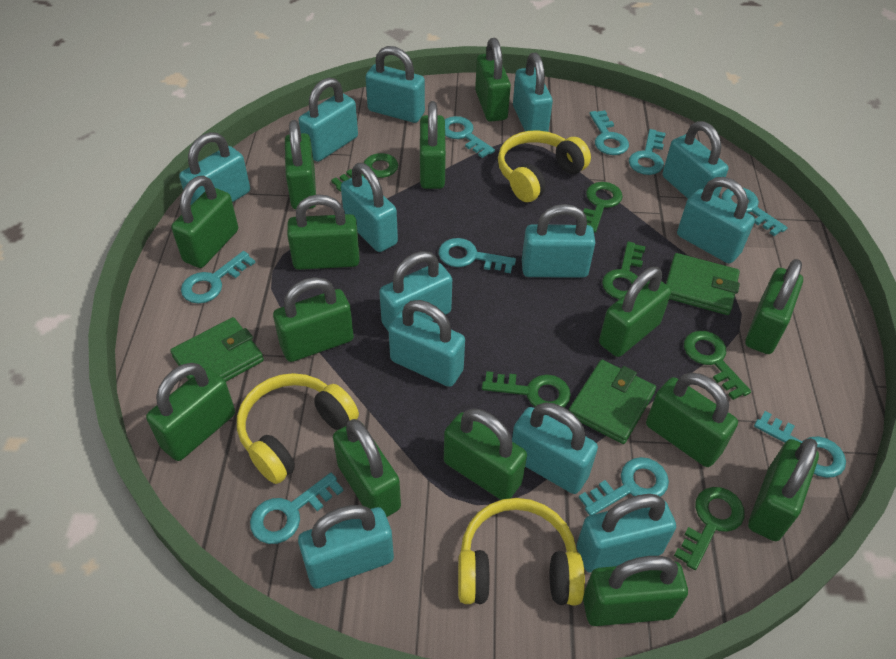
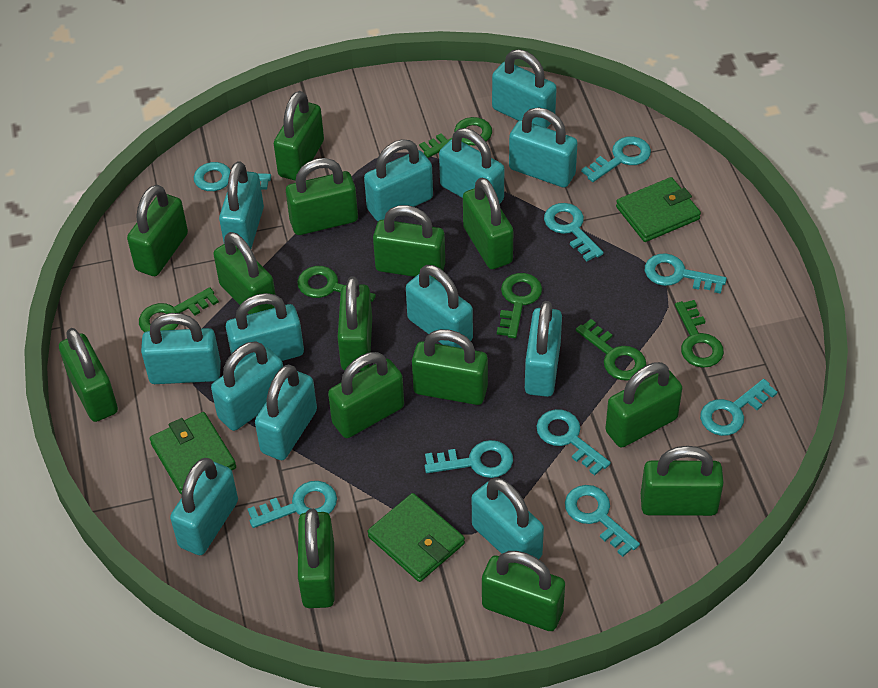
yellow headphones: [237,373,359,484] [458,498,585,605] [498,130,591,202] = 3 -> none = 0

